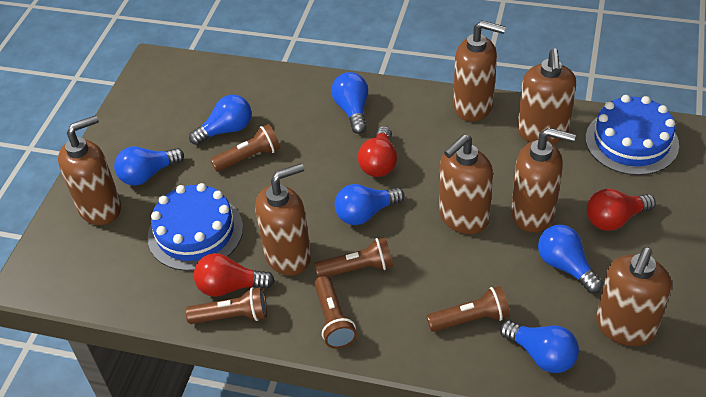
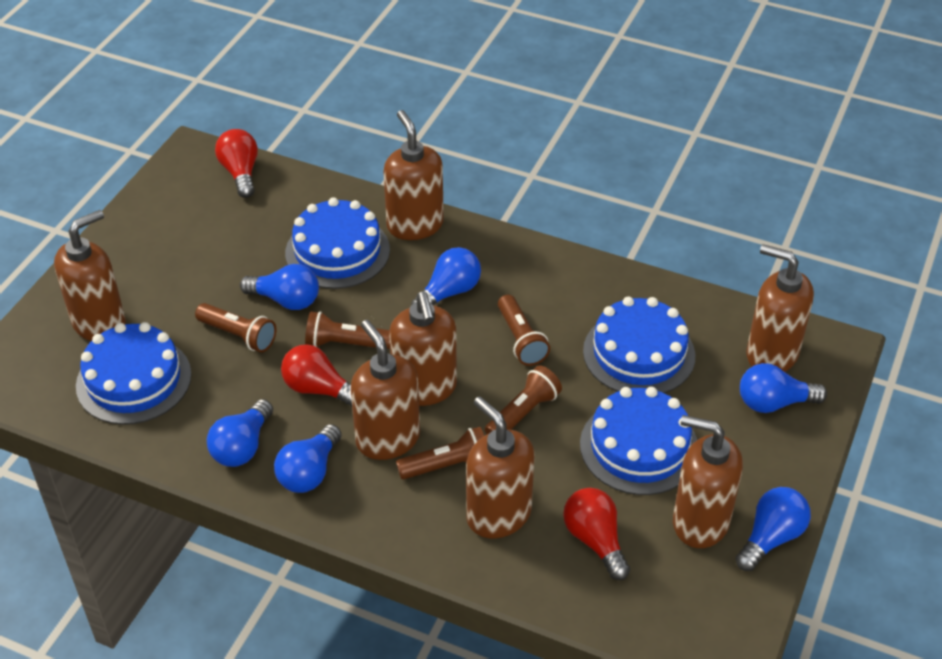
blue cake: [148,183,243,271] [586,95,679,175] = 2 -> [76,322,191,425] [285,197,390,289] [580,387,697,495] [583,297,695,393] = 4

